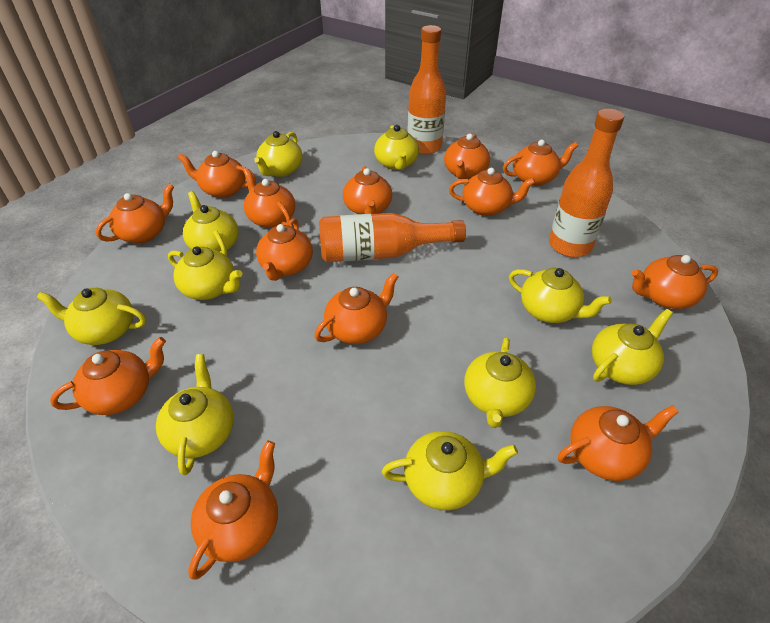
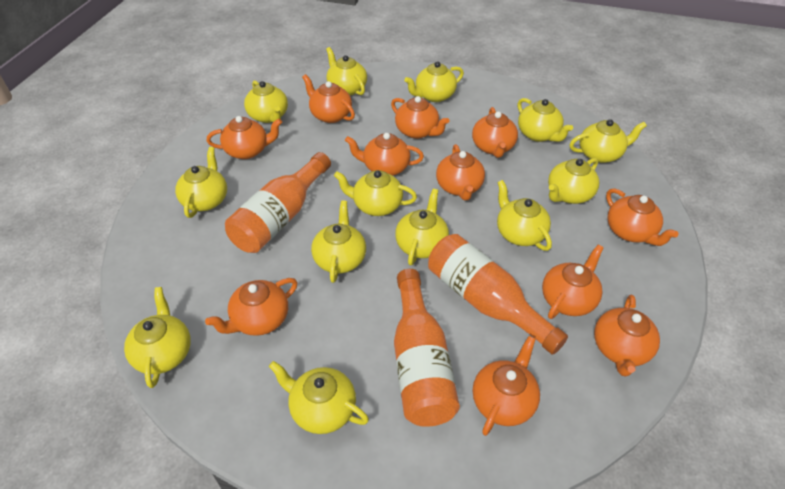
orange teapot: [50,337,166,415] [96,184,174,243] [178,151,256,198] [188,441,278,580] [243,168,295,228] [256,218,313,281] [314,272,399,344] [343,166,392,214] [444,134,490,179] [449,168,535,216] [503,140,578,186] [558,405,679,481] [632,255,718,309] = 13 -> [205,278,298,336] [207,116,282,159] [302,74,355,123] [345,133,424,176] [391,96,450,139] [436,144,485,200] [472,107,518,158] [473,336,540,436] [542,244,604,319] [594,295,660,377] [606,188,678,246] = 11
yellow teapot: [37,288,146,345] [156,354,234,475] [168,246,243,300] [183,191,239,256] [254,131,303,177] [374,125,419,170] [382,431,518,510] [464,337,536,428] [509,268,612,323] [592,309,673,385] = 10 -> [124,287,191,388] [175,147,227,218] [244,80,288,123] [269,361,369,434] [311,201,366,283] [326,47,367,96] [334,170,417,216] [395,189,449,265] [404,61,464,102] [497,180,552,251] [518,98,573,142] [548,158,599,204] [570,119,647,163] = 13

